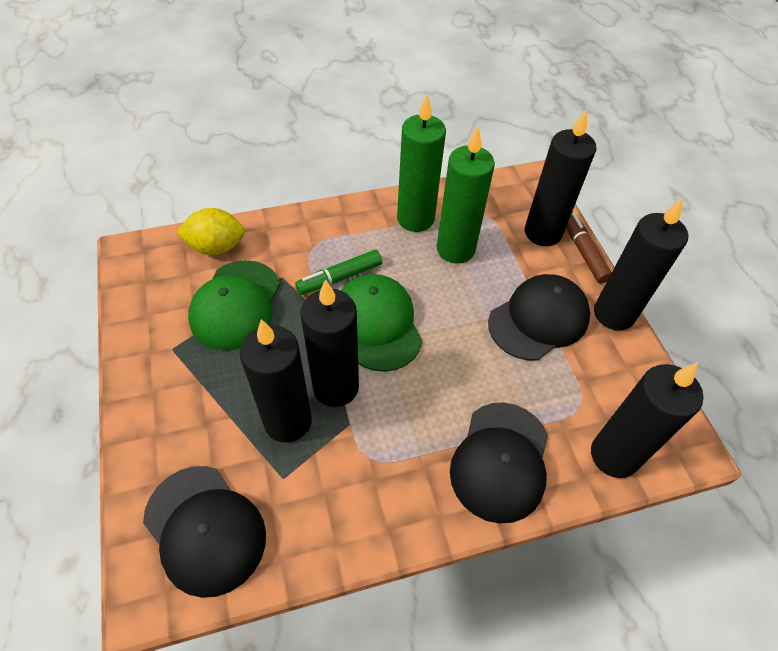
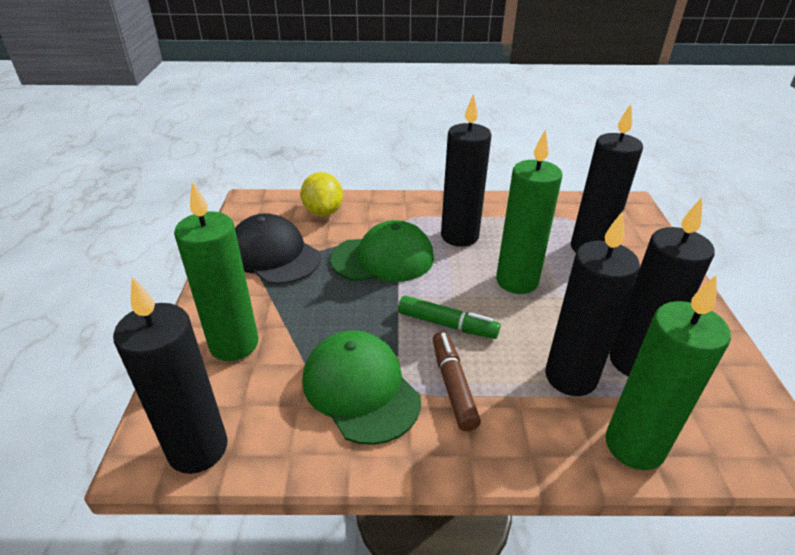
black cap: [143,466,266,598] [450,402,548,524] [488,274,590,360] = 3 -> [235,213,321,284] = 1
green candle: [397,94,446,232] [437,127,495,264] = 2 -> [174,181,258,361] [496,129,562,294] [605,275,731,470] = 3

